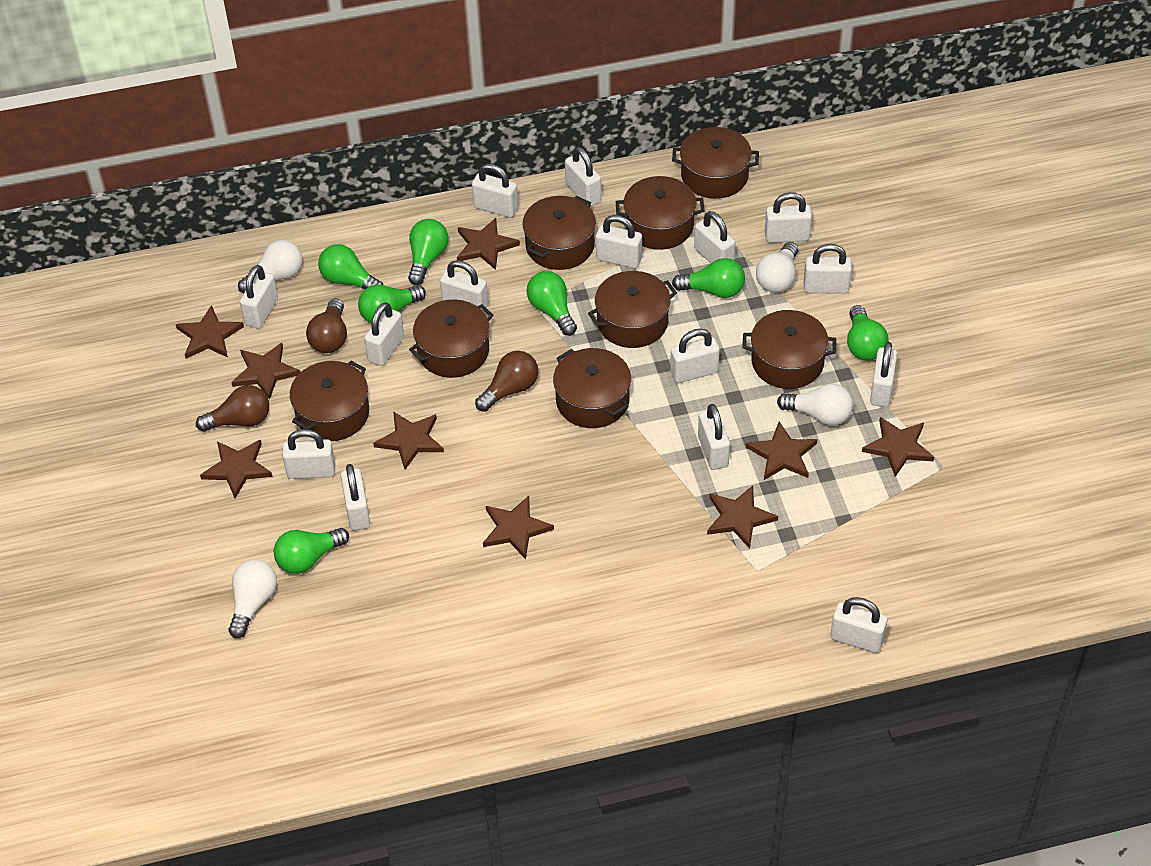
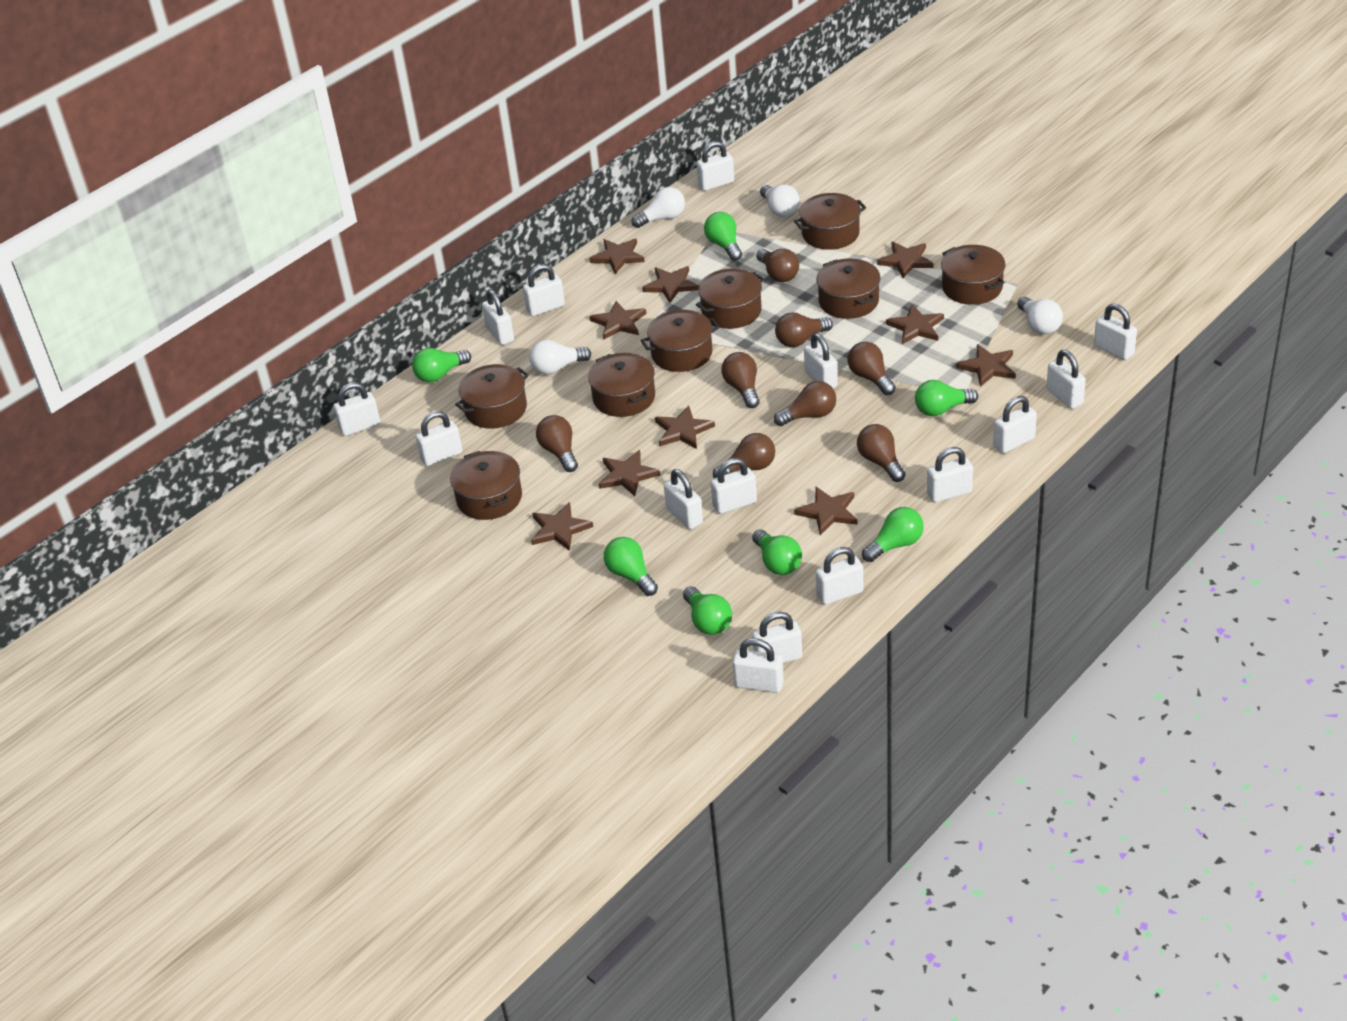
brown light bulb: [196,385,269,432] [306,298,347,353] [475,351,538,412] = 3 -> [536,415,578,472] [713,433,775,478] [721,352,760,408] [756,249,799,282] [774,381,836,426] [775,312,833,347] [848,342,896,395] [857,424,906,482] = 8
brown star: [176,305,244,359] [200,440,273,498] [231,343,300,400] [373,411,444,469] [457,218,520,270] [483,496,554,559] [707,485,778,549] [746,422,817,480] [862,417,934,477] = 9 -> [531,502,593,551] [589,301,646,340] [590,239,645,274] [599,450,660,496] [642,266,699,303] [655,405,715,449] [794,487,858,535] [877,242,933,278] [886,305,944,344] [956,344,1016,387] = 10

